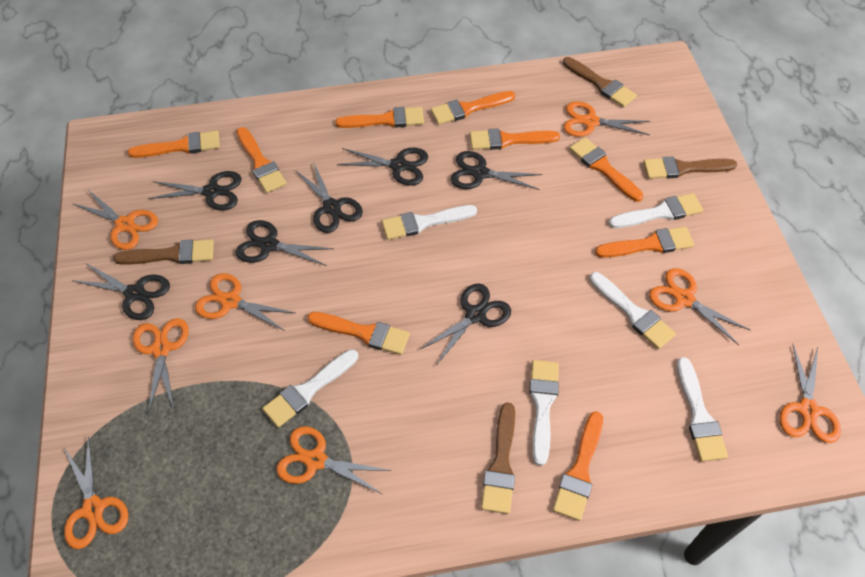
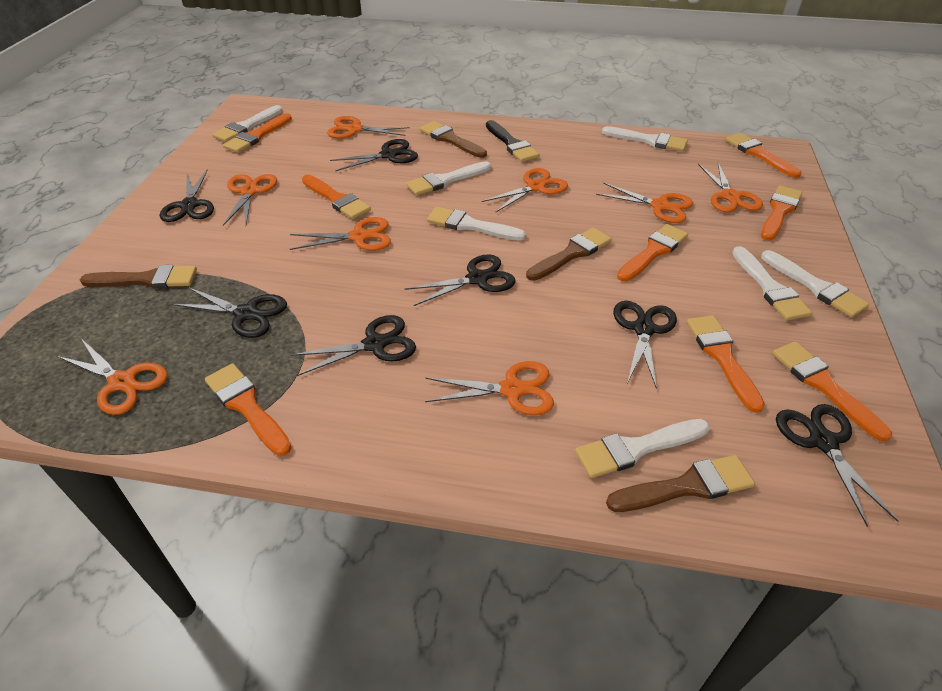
black brush: none = 0 -> [486,120,540,162] = 1
orange brush: [128,130,220,158] [236,127,286,193] [307,312,410,355] [335,107,424,128] [431,91,515,125] [470,128,560,150] [553,411,603,521] [569,137,644,202] [595,227,694,258] = 9 -> [205,363,292,456] [223,113,292,153] [302,175,371,219] [617,224,688,282] [687,315,765,413] [726,133,801,178] [761,185,802,241] [772,341,892,442] = 8
white brush: [262,349,358,428] [382,205,477,240] [529,360,559,466] [589,272,676,349] [609,193,703,228] [677,357,728,462] = 6 -> [212,105,283,142] [406,161,491,195] [427,207,526,241] [575,419,710,478] [602,126,688,152] [732,246,812,321] [761,250,869,317] = 7

